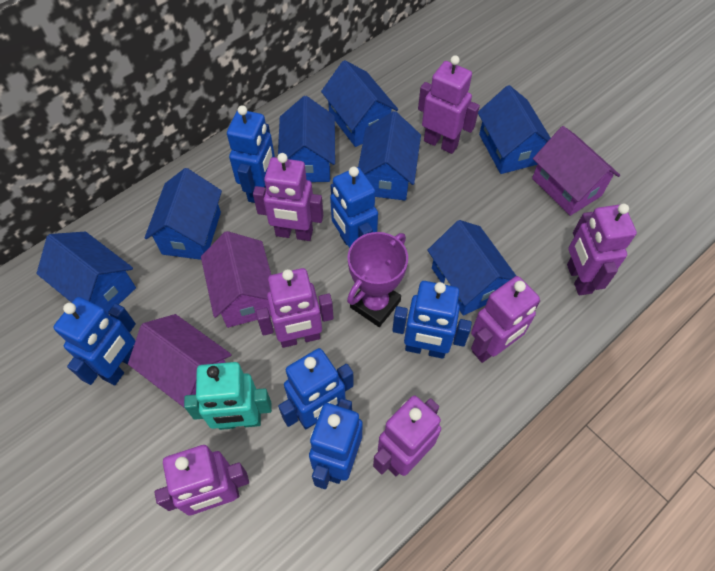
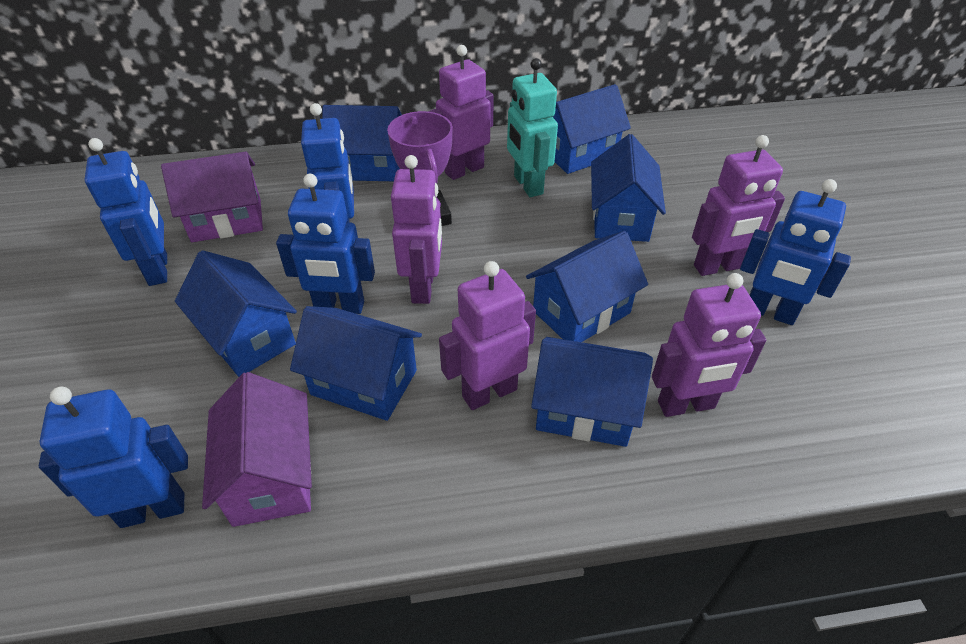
blue robot: [53,297,136,385] [227,105,275,203] [278,348,354,429] [309,398,363,489] [330,167,378,248] [392,281,472,359] = 6 -> [39,386,188,528] [85,138,167,286] [276,174,375,314] [301,103,354,223] [740,179,851,325] = 5
purple house: [128,314,231,407] [201,231,271,328] [532,126,620,216] = 3 -> [161,152,263,242] [202,372,312,527] = 2
purple robot: [155,445,249,515] [253,153,323,241] [256,268,334,348] [373,396,441,476] [418,55,480,154] [471,276,540,363] [567,204,637,295] = 7 -> [391,155,442,304] [428,45,494,180] [439,261,536,410] [652,273,766,417] [692,135,785,276] = 5

